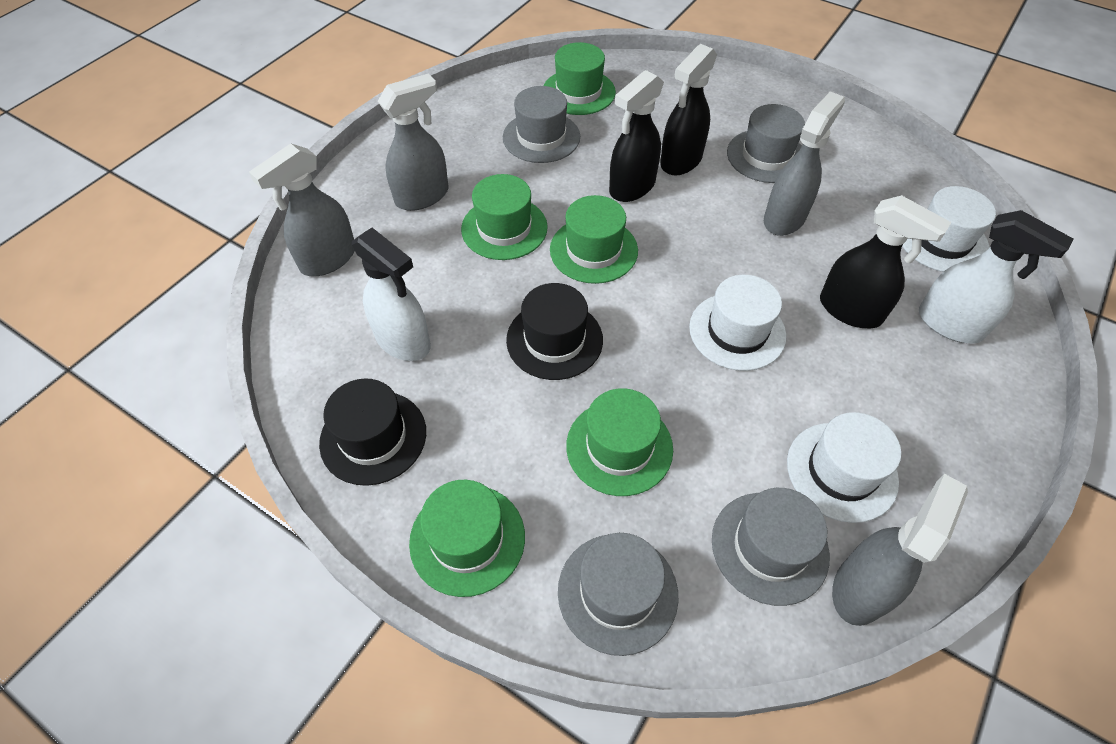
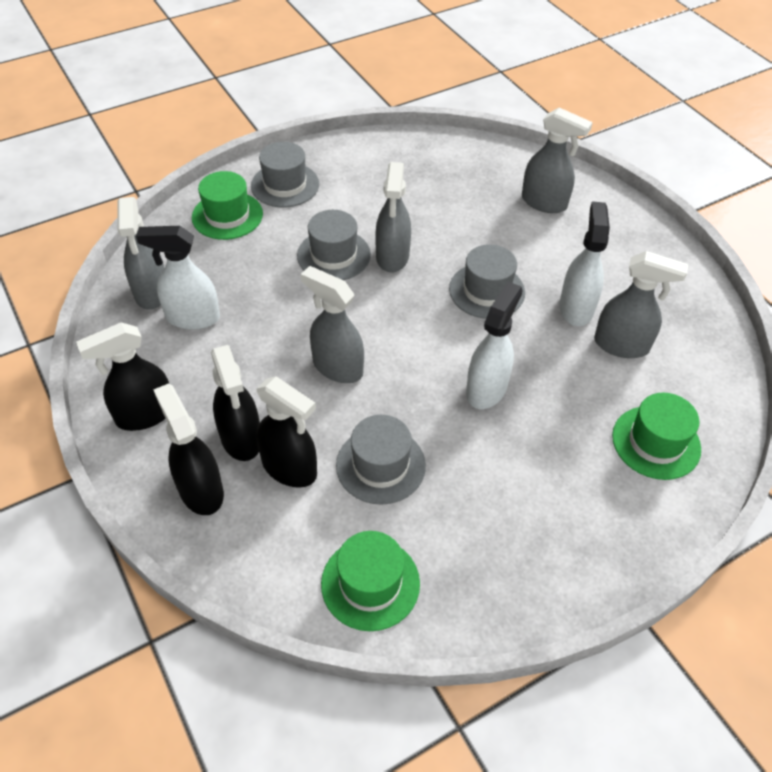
black hat: [319,379,426,486] [506,283,603,380] = 2 -> none = 0
black spray bottle: [609,70,664,202] [660,44,717,175] [820,195,952,328] = 3 -> [76,322,169,431] [154,383,224,515] [211,345,260,461] [257,376,317,488] = 4
green hat: [409,480,525,597] [461,174,548,260] [543,42,616,115] [550,195,638,284] [566,388,673,496] = 5 -> [192,171,263,240] [321,531,420,631] [612,393,701,480] = 3
grey spray bottle: [249,143,355,276] [378,74,449,211] [764,91,845,236] [832,474,968,626] = 4 -> [117,197,164,310] [301,266,364,383] [375,162,411,272] [522,108,593,213] [594,251,688,358] = 5
white hat: [689,275,786,371] [787,412,901,523] [902,186,996,272] = 3 -> none = 0
white spray bottle: [352,228,431,361] [919,210,1073,344] = 2 -> [136,226,220,330] [466,282,523,409] [559,201,610,326] = 3

